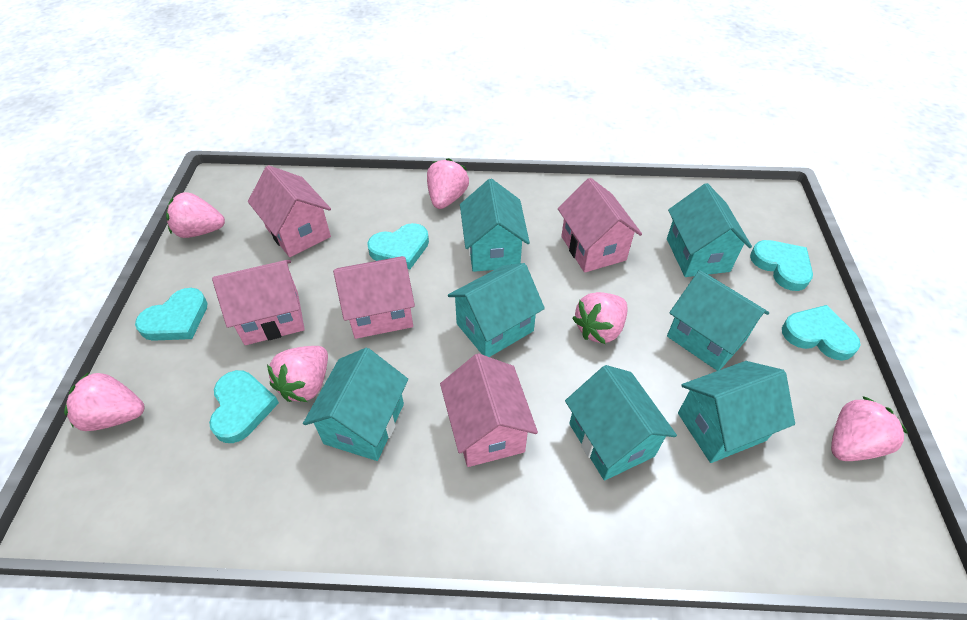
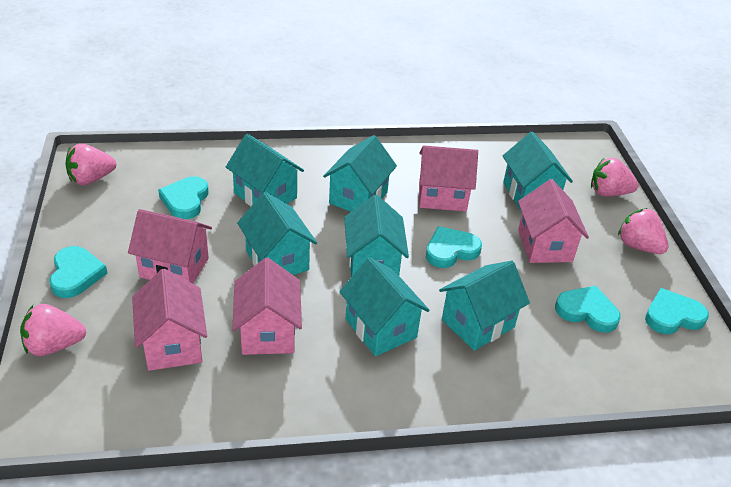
pink strawberry: [64,372,144,431] [166,192,225,238] [267,346,328,402] [427,158,469,209] [572,292,628,344] [831,396,908,461] = 6 -> [20,304,86,356] [65,143,116,185] [591,158,639,197] [618,208,668,254] = 4

